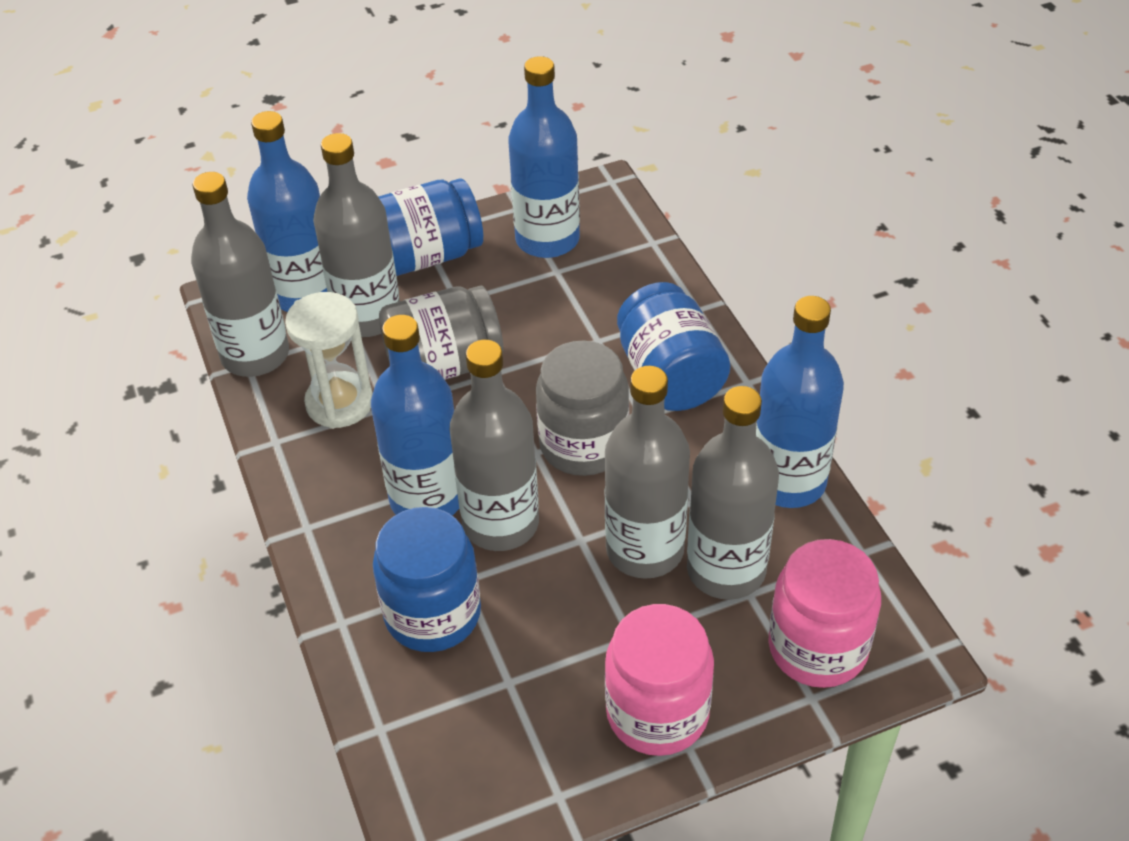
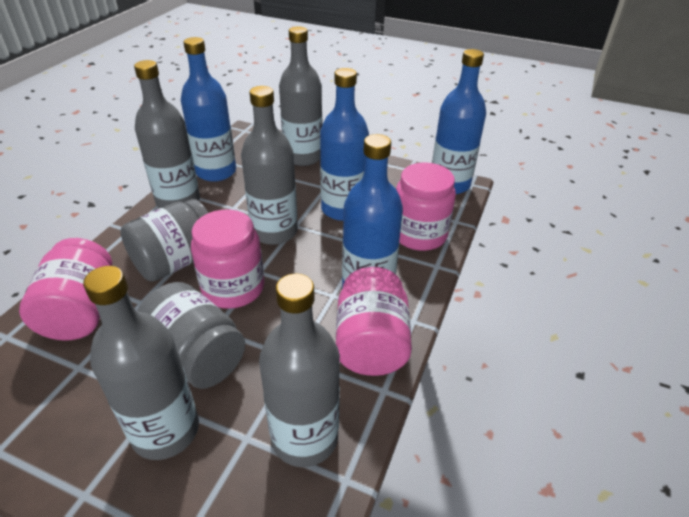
blue jar: [373,507,481,652] [378,178,483,276] [617,282,731,411] = 3 -> none = 0
pink jar: [605,604,714,756] [768,539,881,688] = 2 -> [19,238,112,341] [191,210,265,309] [336,267,412,376] [396,162,456,251] = 4
white hourglass: [285,292,373,429] = 1 -> none = 0

